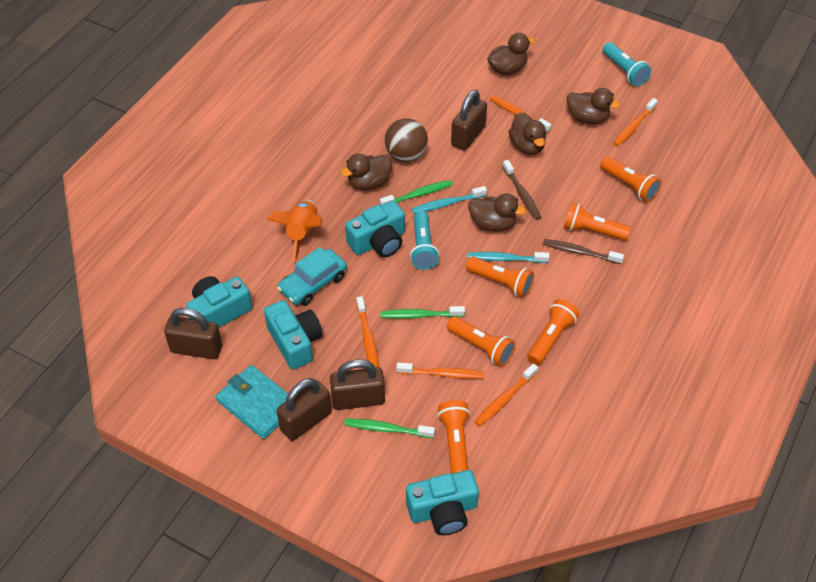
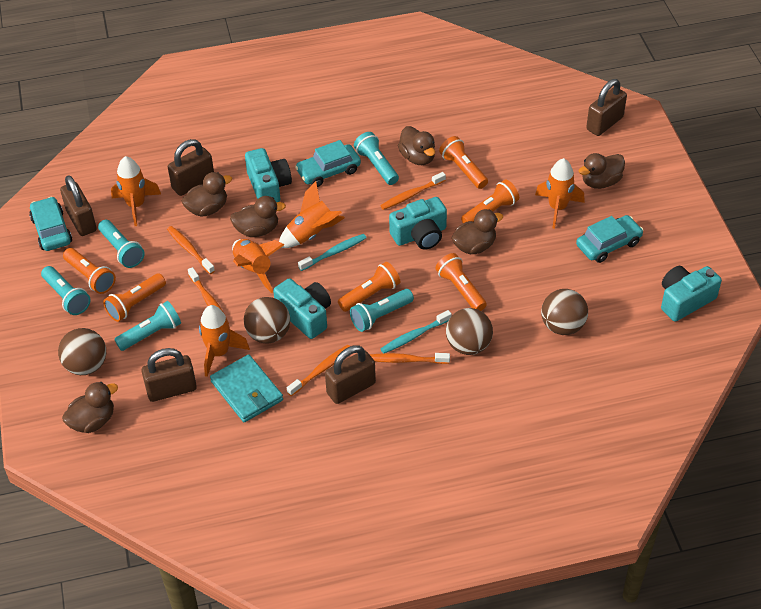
brown ball: [385,118,428,162] = 1 -> [58,328,106,375] [244,297,290,344] [446,308,493,355] [541,289,588,335] = 4
brown duck: [340,154,393,190] [468,193,526,232] [487,33,535,75] [508,112,546,155] [567,88,621,124] = 5 -> [62,382,118,433] [182,172,232,217] [230,196,286,237] [398,126,435,165] [452,209,503,254] [579,153,625,189] = 6
brown padlock: [164,308,222,359] [277,378,331,441] [330,359,385,410] [451,90,487,151] = 4 -> [60,175,97,236] [141,348,197,402] [168,139,214,196] [325,345,376,404] [586,79,627,136] = 5
brown toothbrush: [502,160,541,220] [543,239,624,264] = 2 -> none = 0
green toothbrush: [344,418,435,438] [380,180,453,206] [380,306,465,319] = 3 -> none = 0
orange rocket: [267,200,322,262] = 1 -> [111,156,161,226] [199,305,250,377] [232,239,284,293] [279,181,345,248] [535,158,585,229] = 5
turquoise car: [277,247,347,306] = 1 -> [29,197,72,251] [295,140,361,187] [576,215,644,263] = 3
turquoise flashlight: [410,211,439,270] [603,42,651,86] = 2 -> [41,266,91,315] [98,220,145,268] [114,301,181,351] [350,289,414,332] [354,132,399,185] = 5

